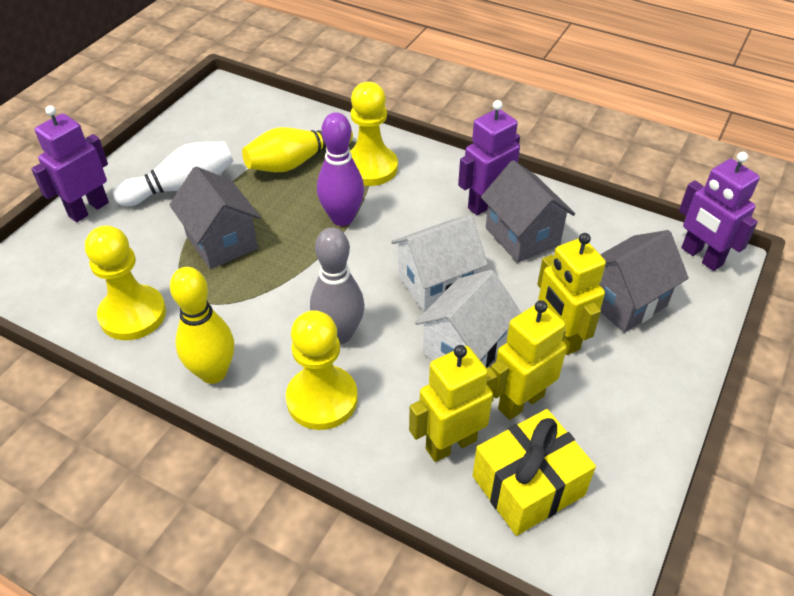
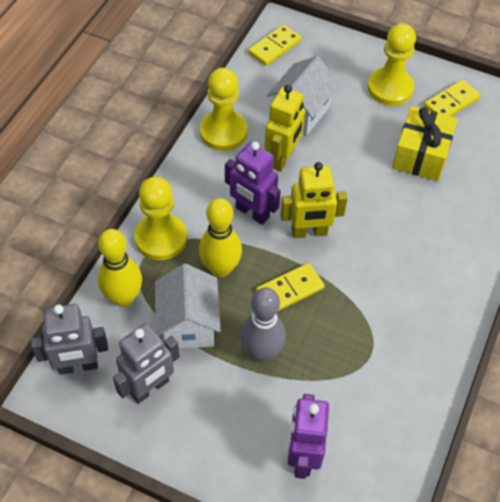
grey house: [169,166,261,269] [481,160,575,263] [599,230,689,333] = 3 -> none = 0
grey robot: none = 0 -> [31,304,108,375] [113,324,180,404] = 2
purple bowling pin: [317,112,364,226] = 1 -> none = 0
purple robot: [31,105,109,222] [458,100,520,215] [679,152,760,271] = 3 -> [225,142,280,225] [288,394,329,479] = 2
white bowling pin: [113,141,233,206] = 1 -> none = 0
yellow domino: none = 0 -> [248,24,301,66] [256,263,325,311] [424,79,481,117] = 3
yellow robot: [409,345,497,462] [491,300,567,420] [537,233,606,355] = 3 -> [265,85,305,171] [281,162,348,238] = 2

